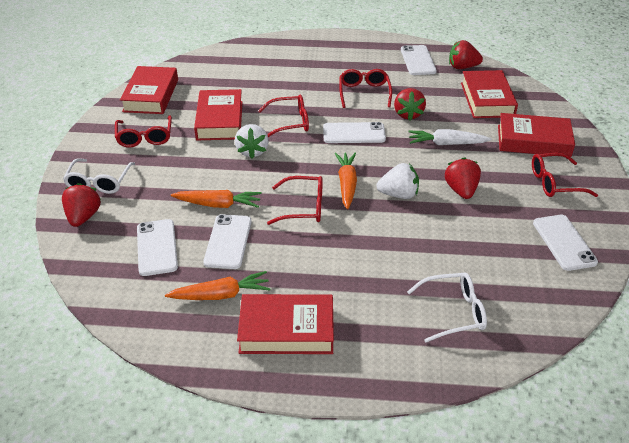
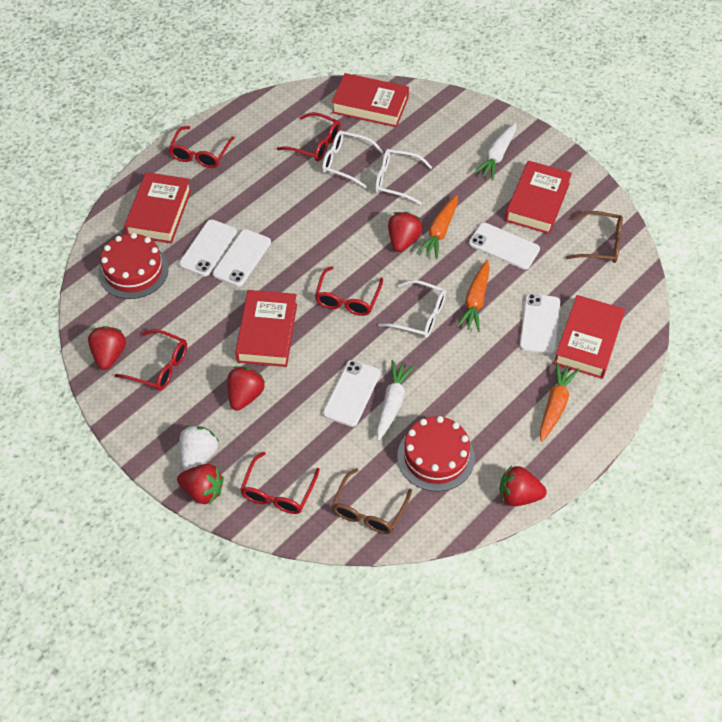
brown glasses: none = 0 -> [332,468,412,534] [566,211,623,263] = 2
red cake: none = 0 -> [98,233,169,299] [397,416,475,492] = 2
red strawberry: [62,183,101,227] [394,88,426,121] [445,157,481,199] [449,40,483,69] = 4 -> [88,326,126,370] [177,464,224,505] [227,366,265,411] [388,212,423,252] [500,465,547,506] = 5
white carrot: [408,129,491,145] = 1 -> [376,360,415,441] [474,123,516,181] = 2
white glasses: [63,158,135,194] [407,272,487,343] = 2 -> [322,131,384,188] [375,149,432,205] [378,280,446,338] = 3
white strawberry: [235,124,269,159] [376,163,419,199] = 2 -> [179,425,219,470] = 1

